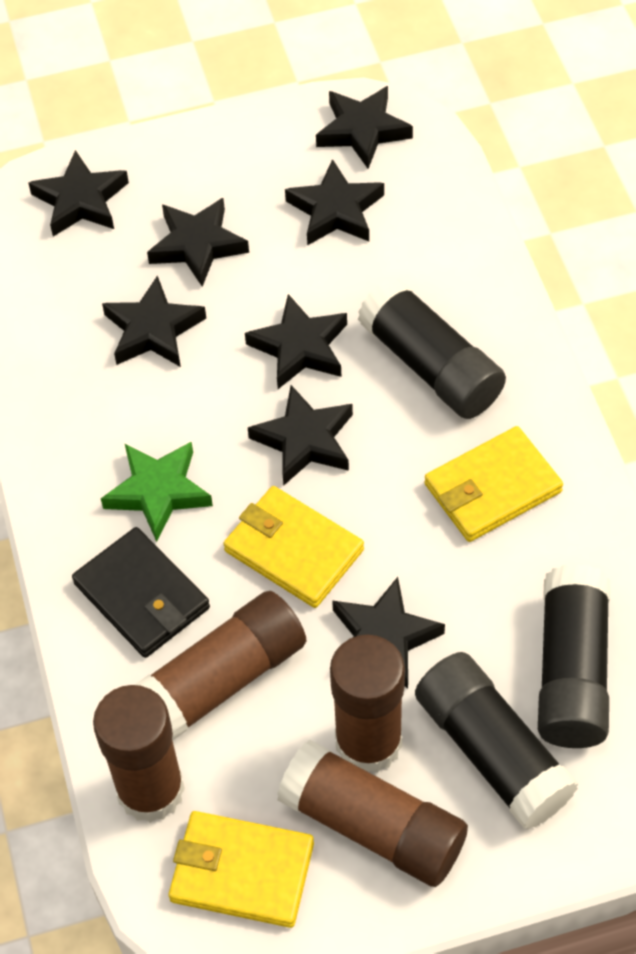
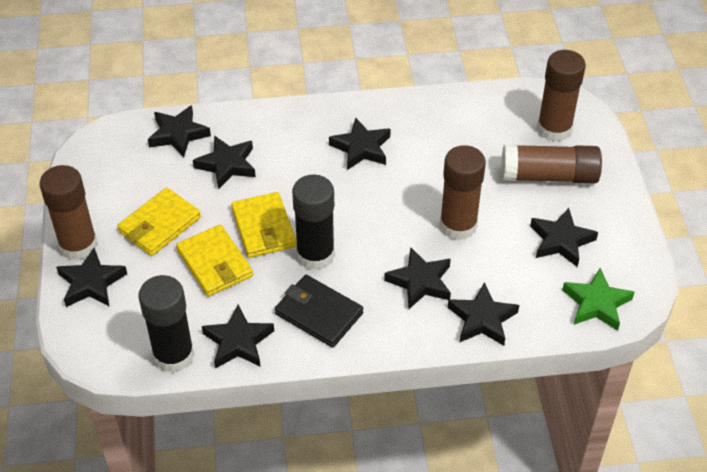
black glue stick: [358,277,506,419] [415,652,578,830] [538,564,610,748] = 3 -> [138,275,194,373] [292,174,335,270] = 2

